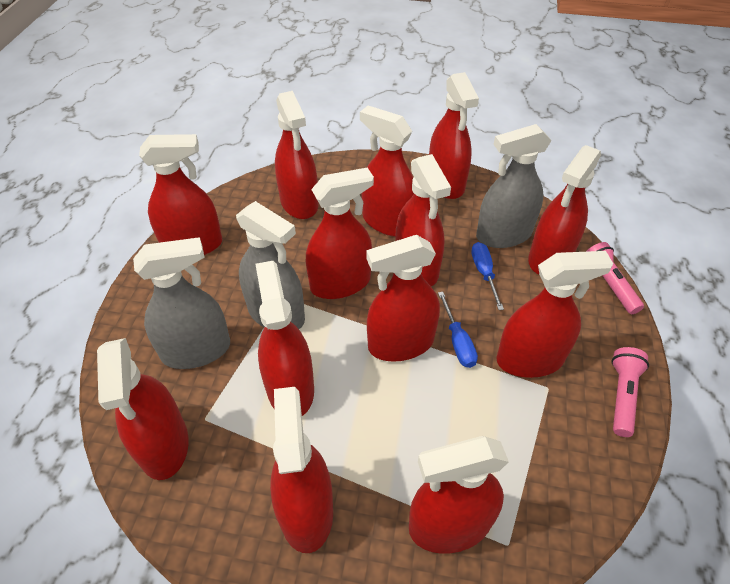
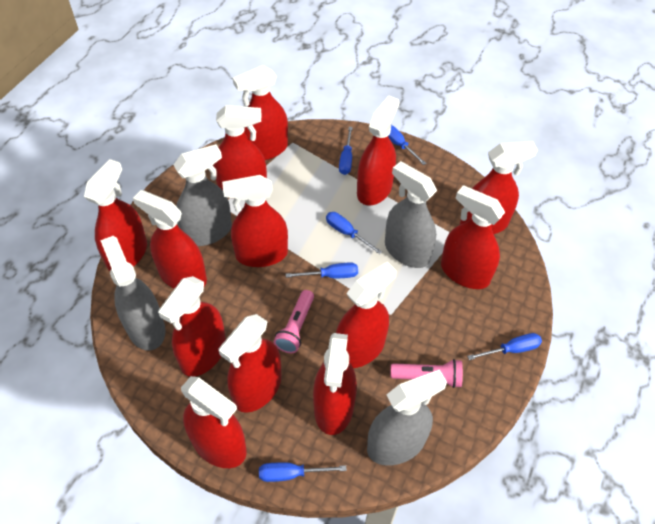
blue screwdriver: [438,292,478,368] [471,242,504,310] = 2 -> [259,462,347,482] [286,262,358,278] [326,212,382,254] [339,127,353,175] [388,125,426,165] [467,333,542,360] = 6
grey spray bottle: [133,237,230,369] [236,201,305,329] [476,124,552,248] = 3 -> [100,236,166,351] [173,144,232,246] [367,369,447,466] [385,161,437,268] = 4

